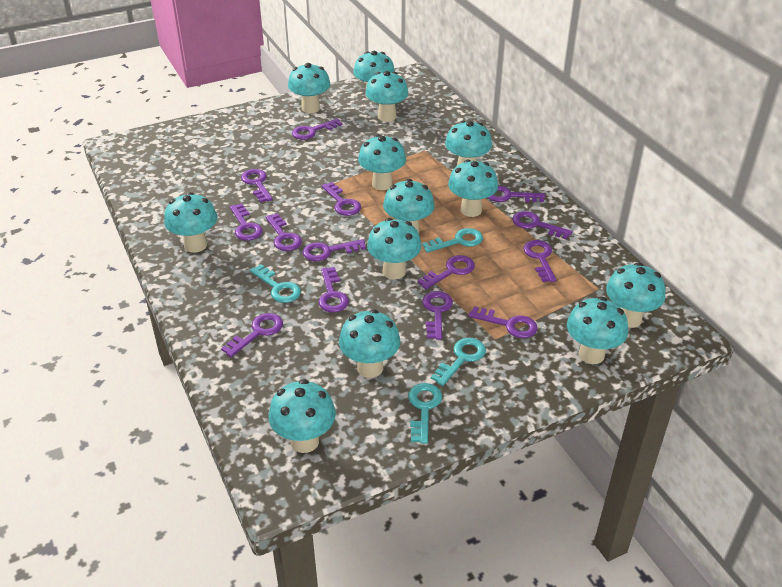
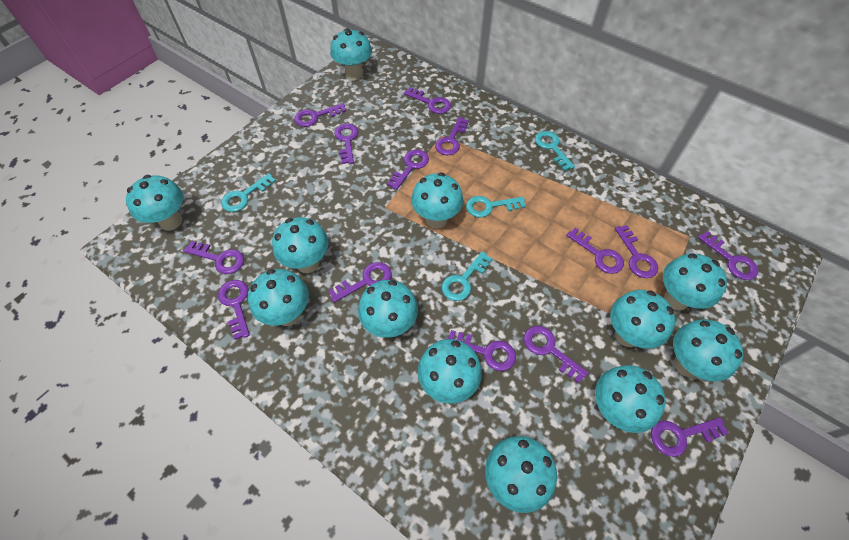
turquoise mushroom: [164,192,217,253] [269,379,336,453] [288,63,330,113] [339,309,400,378] [353,51,395,98] [358,135,406,190] [365,71,409,122] [367,218,422,280] [383,179,435,233] [445,120,492,165] [448,159,498,217] [567,297,628,364] [606,263,665,328] = 13 -> [126,175,183,231] [248,269,309,326] [272,217,329,273] [330,28,372,80] [358,280,418,338] [411,173,463,229] [418,339,482,403] [485,436,557,513] [595,365,666,433] [610,290,675,349] [663,253,727,311] [673,319,743,382] = 12

